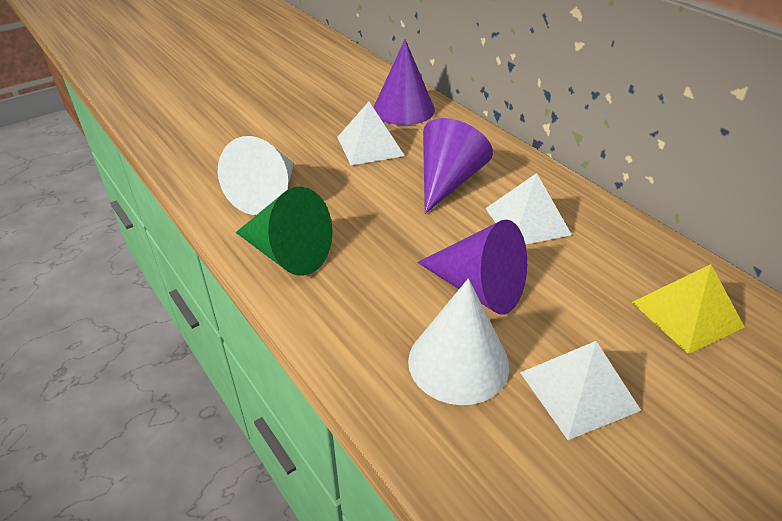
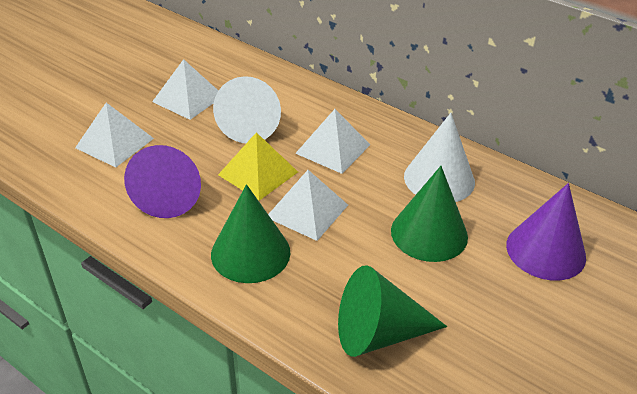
green cone: [236,186,333,276] = 1 -> [211,184,290,283] [338,265,447,357] [391,166,468,262] = 3
purple cone: [373,40,435,125] [417,219,527,315] [423,118,493,214] = 3 -> [124,145,201,218] [506,183,586,281] = 2
white pyramid: [337,102,405,165] [486,173,572,245] [520,341,641,440] = 3 -> [75,103,154,167] [152,59,219,120] [268,170,348,241] [295,109,370,174] = 4

